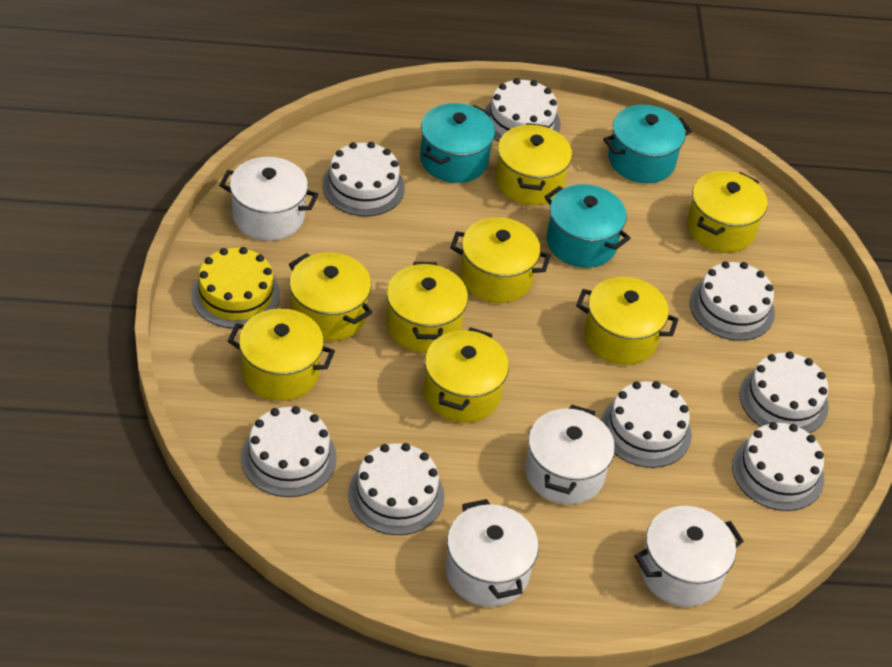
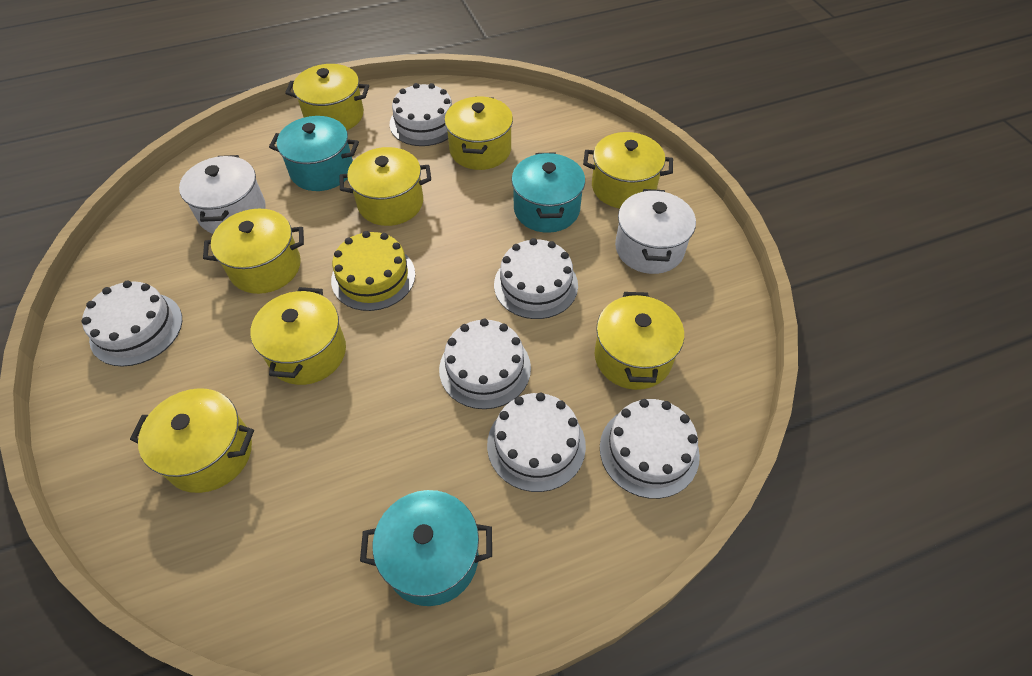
white cake: [241,406,337,497] [322,142,405,216] [348,443,444,535] [485,78,561,141] [601,381,692,468] [690,261,775,341] [732,422,824,511] [740,351,829,433] = 8 -> [82,280,182,367] [390,83,452,146] [439,319,531,409] [487,393,586,492] [494,238,578,319] [600,399,700,499] = 6
white pot: [219,157,319,241] [445,499,539,607] [525,405,615,505] [634,506,744,607] = 4 -> [179,155,266,234] [615,189,696,274] = 2

